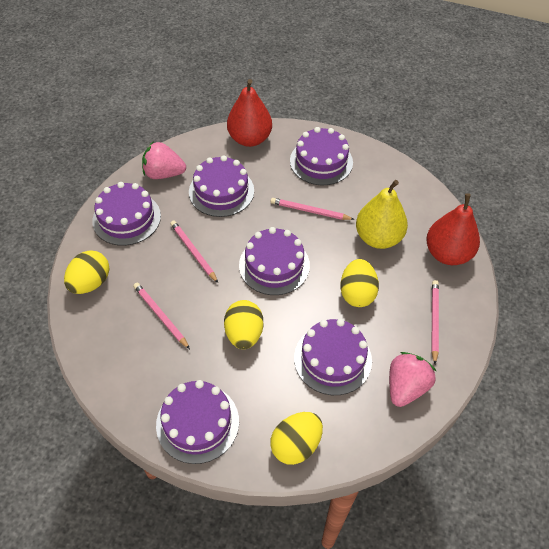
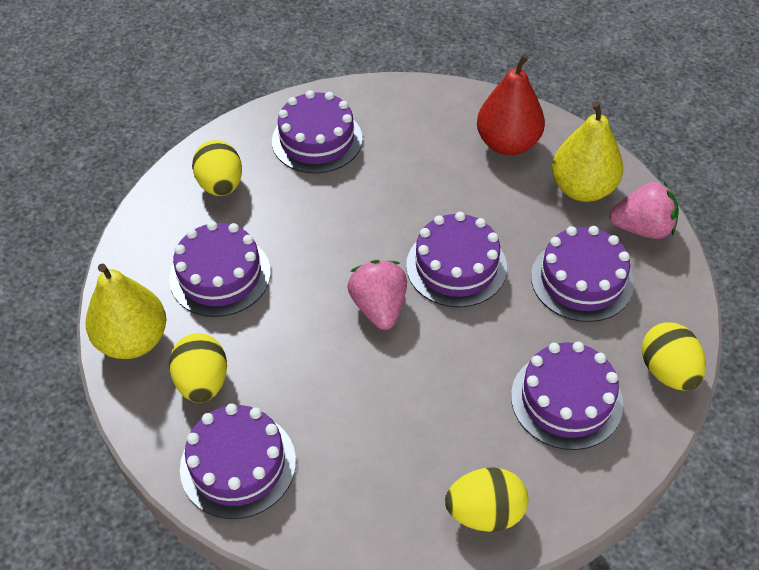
pink pencil: [133,283,190,349] [170,220,218,283] [271,198,355,220] [431,280,439,364] = 4 -> none = 0
red pear: [227,79,272,147] [426,193,480,265] = 2 -> [477,54,545,155] = 1
yellow pear: [356,180,408,249] = 1 -> [86,264,166,359] [552,101,623,202] = 2

